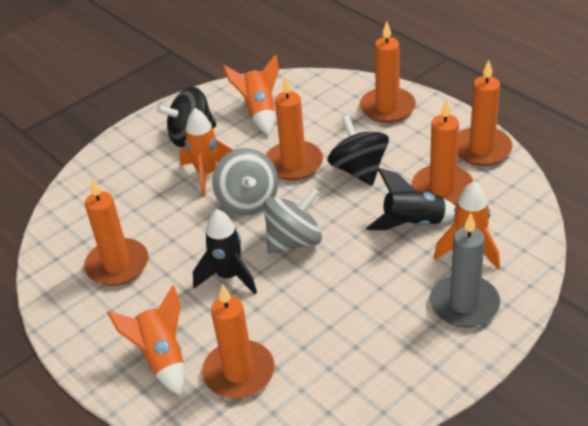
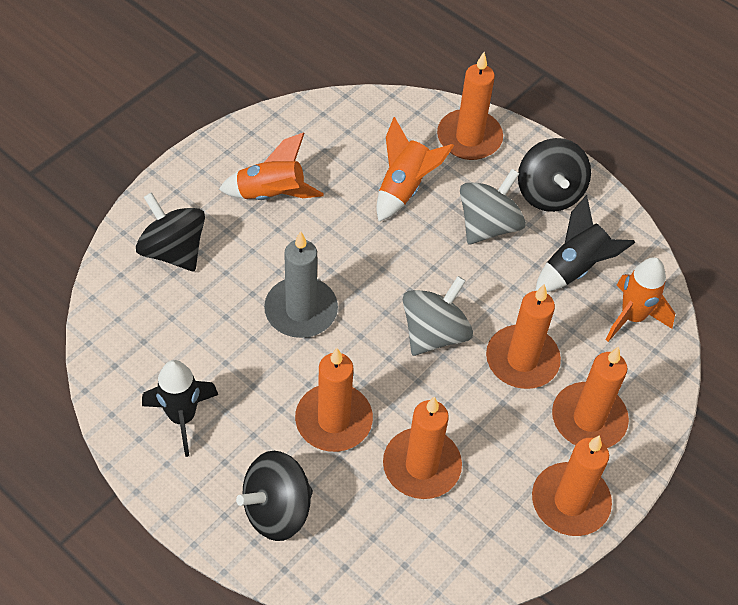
black spinning top: [156,87,216,147] [327,115,389,185] = 2 -> [136,192,205,271] [236,451,313,541] [518,138,591,212] = 3
orange rocket: [107,285,185,395] [179,108,233,197] [223,54,279,135] [434,181,500,269] = 4 -> [219,133,324,200] [376,117,454,222] [605,257,675,342] = 3

